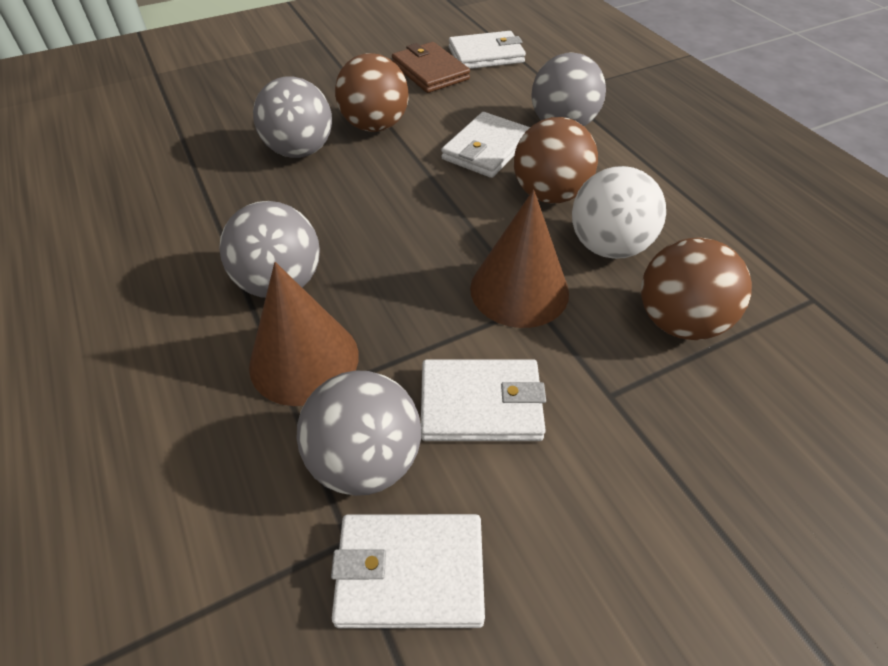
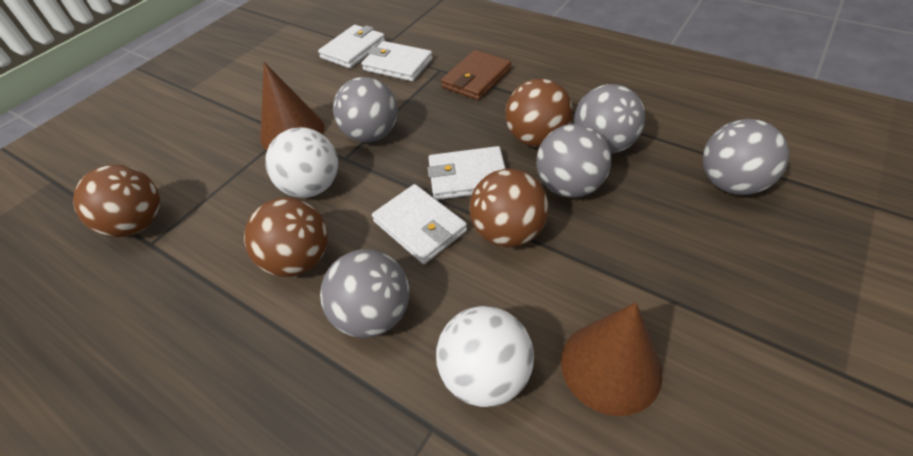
brown ball: [335,53,409,132] [514,117,598,203] [641,237,752,340] = 3 -> [73,165,160,237] [244,197,328,277] [469,169,549,247] [505,79,573,147] = 4
grey ball: [219,201,320,298] [253,76,332,158] [296,371,421,496] [531,52,606,126] = 4 -> [320,249,409,338] [333,77,398,142] [536,124,612,198] [574,84,645,154] [703,119,789,195] = 5
white ball: [572,166,666,259] = 1 -> [266,127,338,198] [436,306,534,407] = 2

